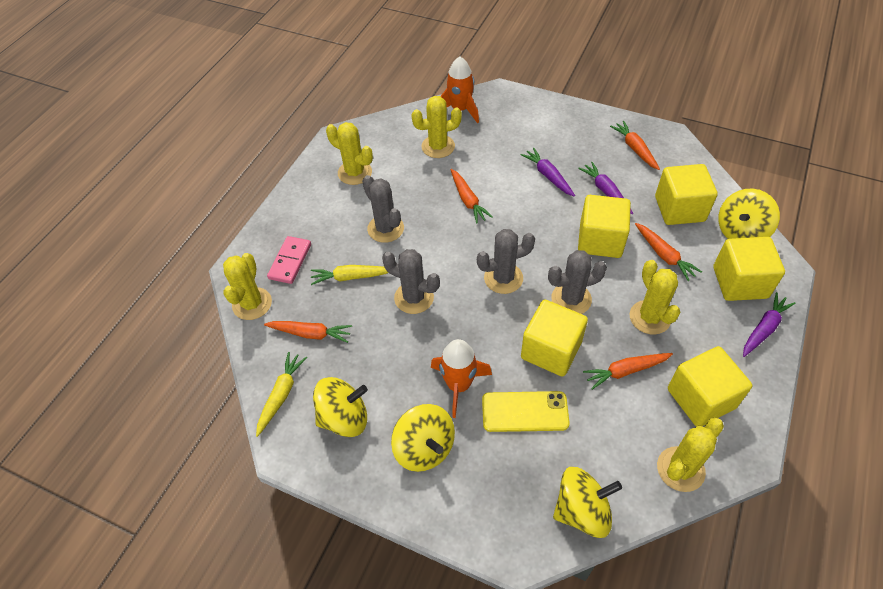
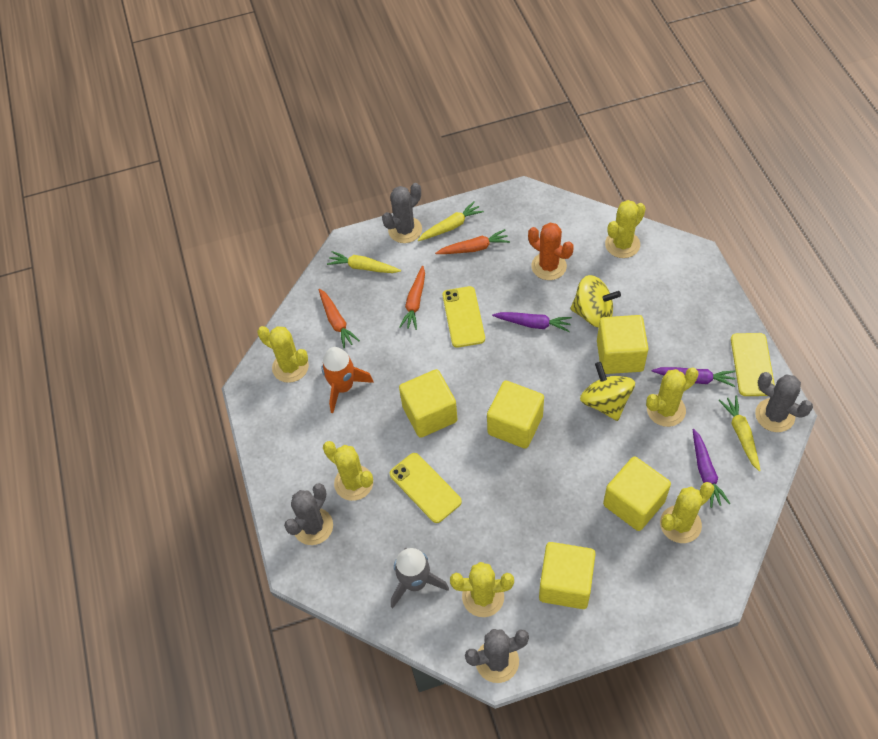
grey rocket: none = 0 -> [391,548,449,608] = 1
orange cactus: none = 0 -> [528,223,574,280] = 1
orange carrot: [264,321,352,343] [450,169,493,224] [583,353,673,390] [610,121,660,170] [635,223,702,281] = 5 -> [319,289,360,349] [399,266,425,330] [435,229,510,254] = 3
orange rocket: [431,339,492,418] [440,56,479,123] = 2 -> [321,347,374,413] = 1
pink domino: [267,236,311,284] = 1 -> none = 0
yellow cactus: [223,253,272,320] [326,122,373,185] [411,96,462,158] [630,260,680,335] [657,418,724,492] = 5 -> [258,326,309,383] [323,441,373,501] [450,562,514,617] [605,200,646,258] [646,368,698,427] [660,482,714,543] = 6
yellow carrot: [256,352,307,437] [311,265,388,285] = 2 -> [327,251,401,273] [418,201,484,241] [719,395,761,471] = 3
yellow phone: [482,391,570,432] = 1 -> [390,453,462,523] [443,286,485,348] [731,333,775,396] = 3
yellow spinning top: [313,377,368,437] [391,404,455,472] [553,467,622,538] [718,189,780,239] = 4 -> [570,275,621,328] [580,362,635,421] = 2

